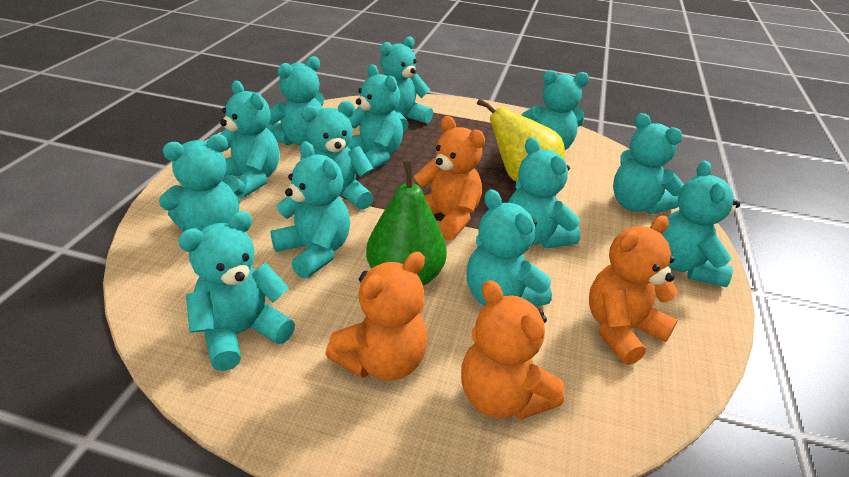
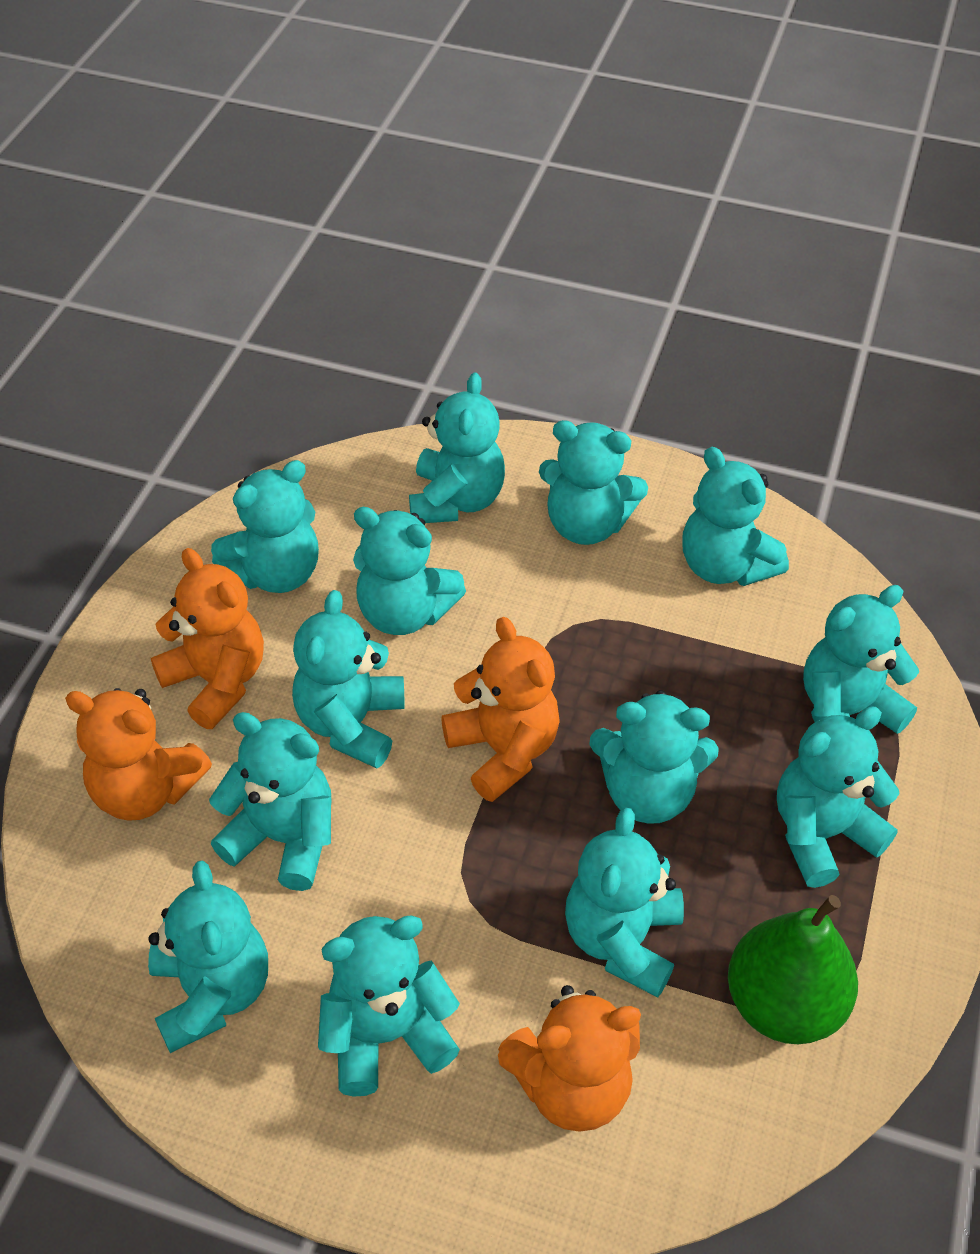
yellow pear: [477,98,565,181] = 1 -> none = 0

